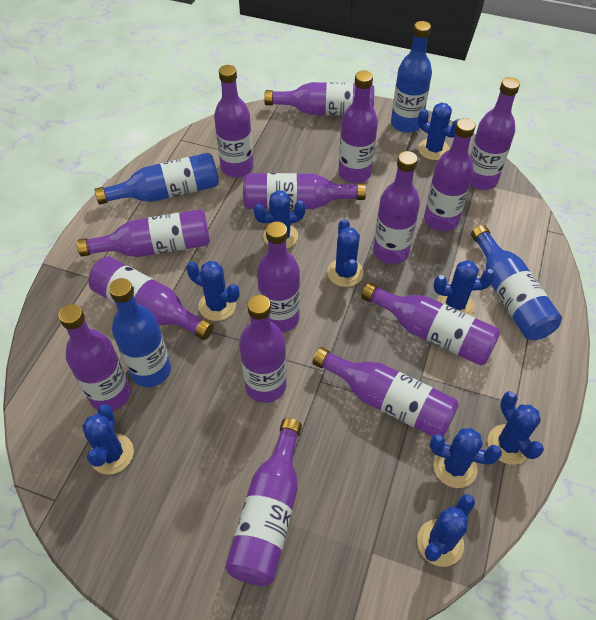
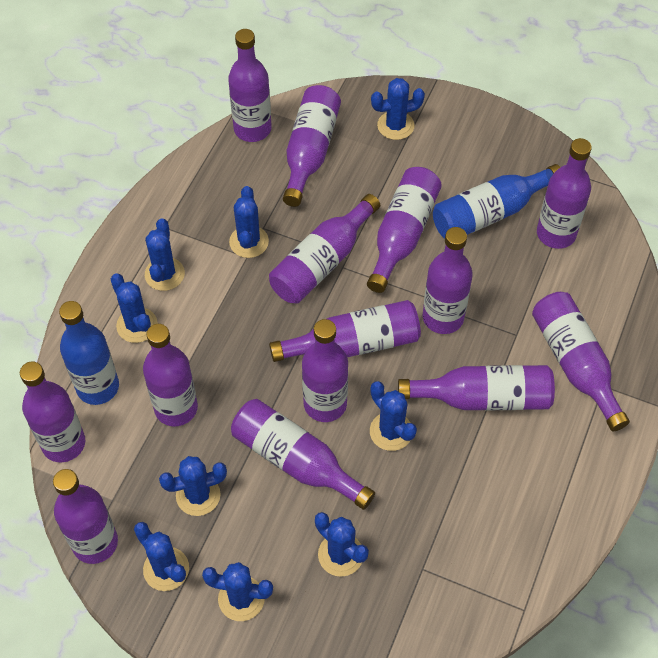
blue bottle: [95,153,219,204] [109,278,171,387] [391,21,432,133] [471,225,562,340] = 4 -> [59,301,119,405] [433,164,560,239] = 2
purple bottle: [58,304,131,411] [77,209,210,257] [88,257,214,340] [214,65,254,177] [225,418,302,586] [239,295,286,403] [243,173,366,209] [257,221,300,332] [264,82,374,116] [312,347,459,436] [339,71,378,183] [361,283,500,366] [373,151,420,264] [424,118,475,231] [470,77,520,190] = 15 -> [20,361,85,462] [53,469,118,564] [143,324,198,426] [228,29,272,142] [231,399,375,510] [269,194,380,304] [269,300,421,362] [283,85,341,207] [302,319,348,422] [367,167,442,293] [398,365,555,411] [423,227,473,334] [532,292,630,431] [537,138,592,249] = 14

